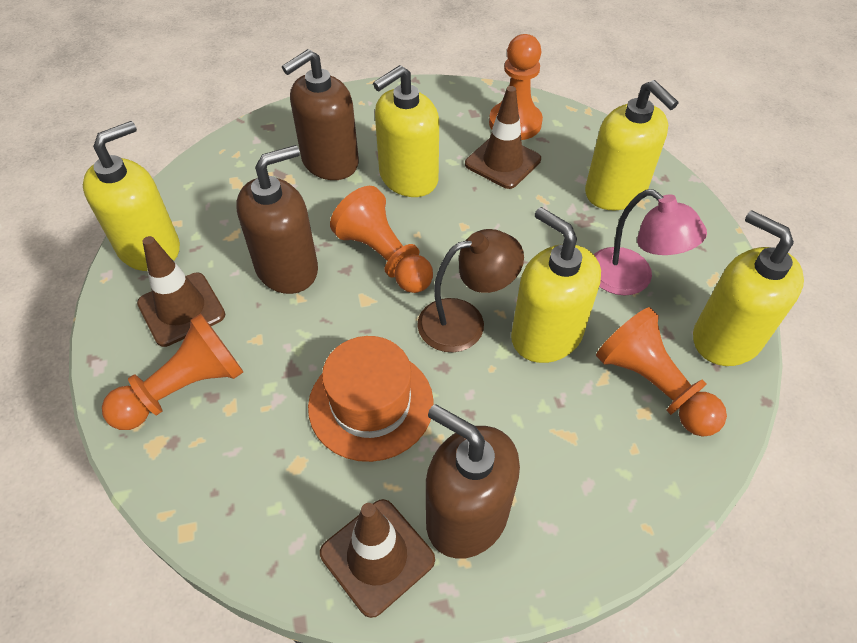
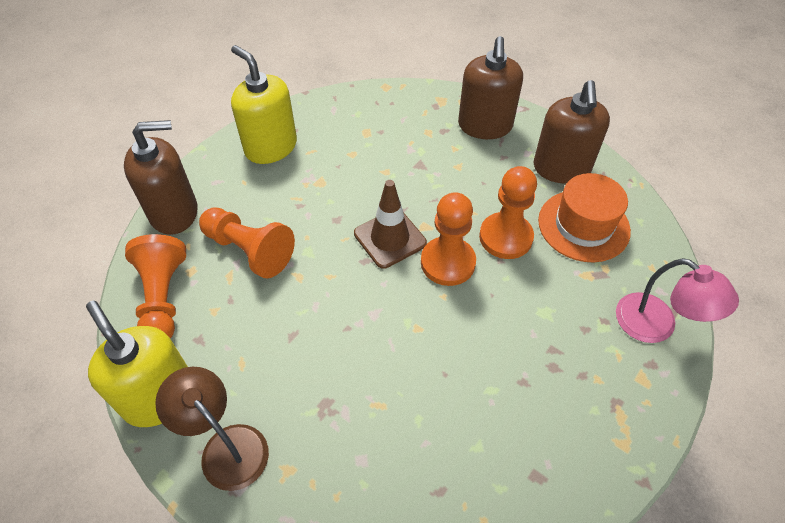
brown traffic cone: [137,236,225,347] [320,499,435,618] [465,86,541,189] = 3 -> [354,180,427,269] = 1
yellow soap dispenser: [83,121,180,271] [373,65,439,197] [511,207,601,363] [585,80,679,210] [693,210,804,366] = 5 -> [86,301,188,427] [231,45,297,164] = 2

